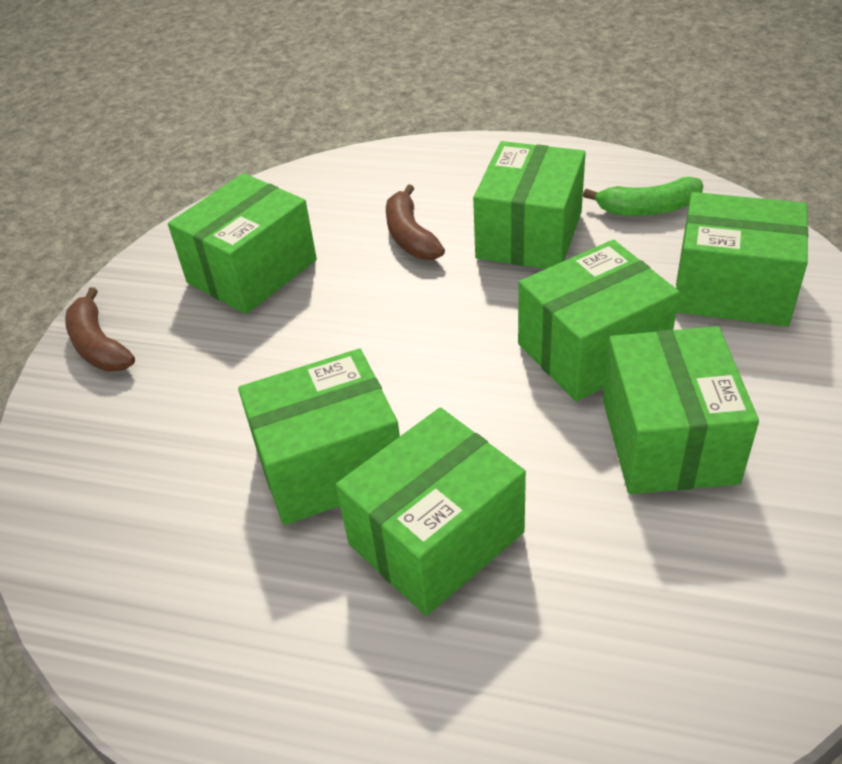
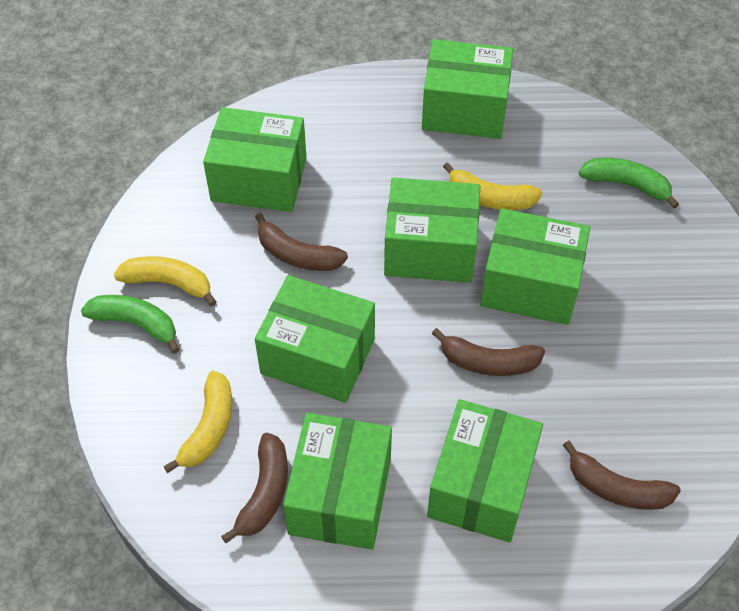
brown banana: [65,287,135,372] [386,184,445,260] = 2 -> [221,433,288,543] [255,213,348,271] [432,328,545,376] [563,441,681,510] = 4
green banana: [583,177,703,216] = 1 -> [81,295,180,354] [578,158,679,208] = 2
yellow banana: none = 0 -> [114,256,217,306] [163,371,232,473] [443,162,542,210] = 3

